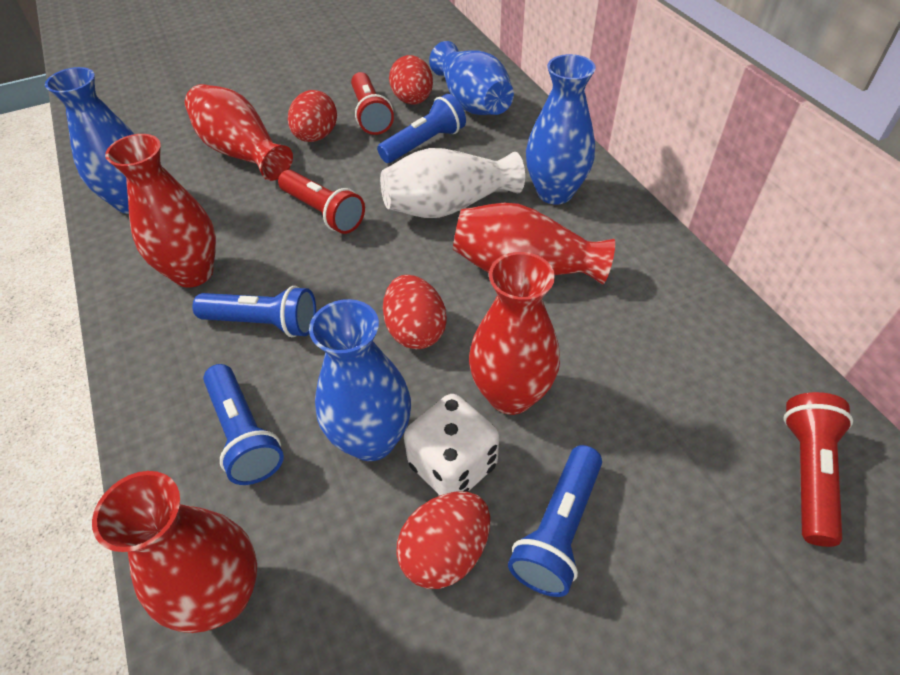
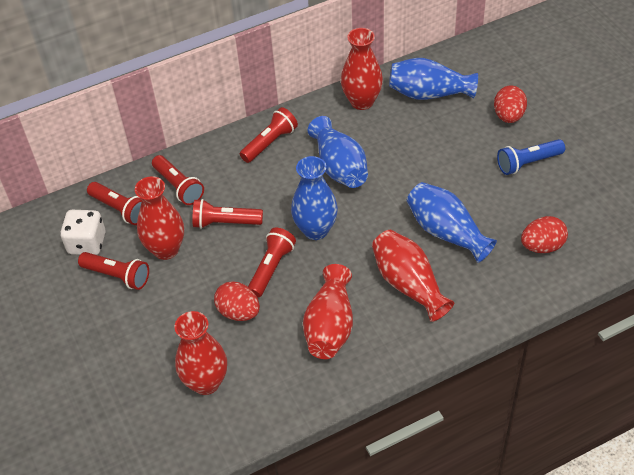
blue flashlight: [192,286,316,337] [203,364,284,485] [377,94,466,163] [508,445,602,597] = 4 -> [497,139,565,175] = 1
red egg: [288,90,337,142] [383,275,447,349] [389,55,433,105] [396,492,490,589] = 4 -> [214,281,260,321] [494,85,527,123] [521,216,568,253] = 3
red flashlight: [278,170,365,234] [351,72,394,135] [784,392,853,547] = 3 -> [78,252,149,290] [87,182,142,225] [152,155,204,205] [193,199,263,229] [240,107,298,163] [248,227,296,298] = 6
white vase: [380,148,525,218] = 1 -> none = 0

